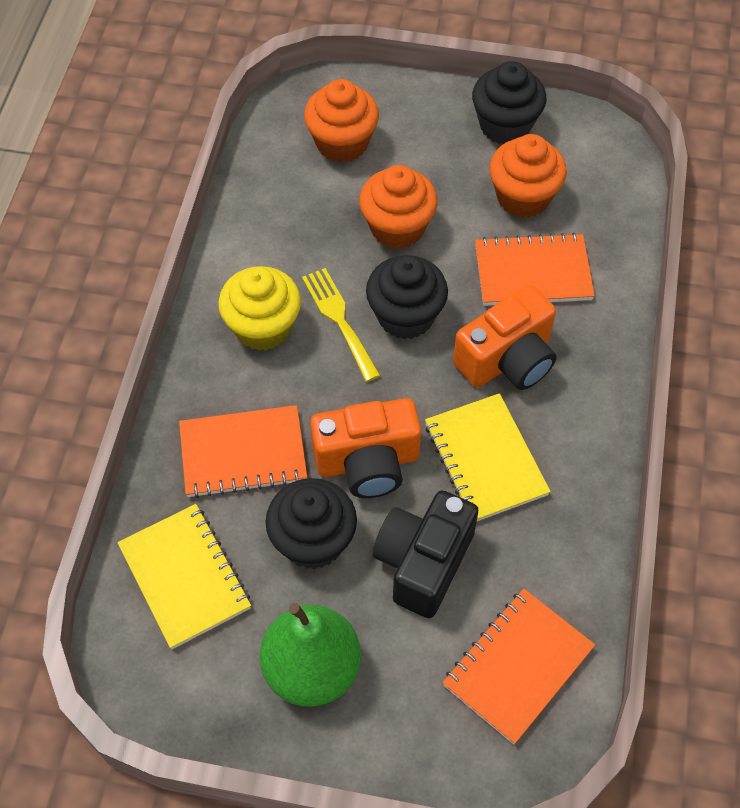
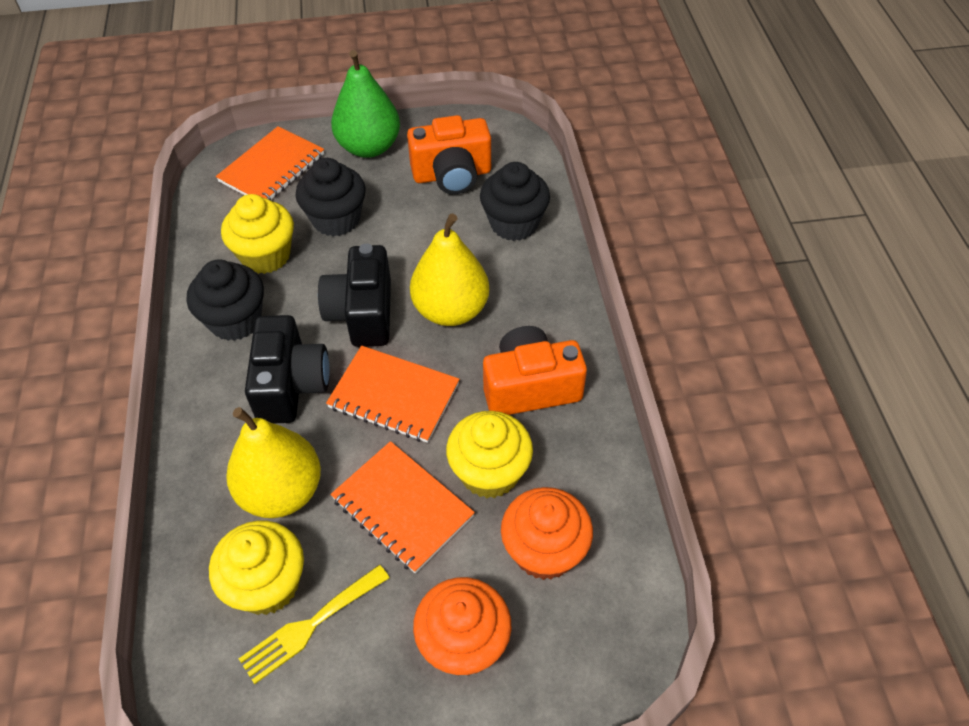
black camera: [373,490,478,618] = 1 -> [245,315,330,424] [318,244,391,347] = 2
orange cupcake: [304,79,379,163] [359,165,438,249] [489,134,567,218] = 3 -> [413,577,511,676] [501,487,593,580] = 2
yellow cupcake: [218,266,301,351] = 1 -> [209,521,304,615] [221,194,294,274] [446,411,533,498] = 3
yellow notebook: [118,504,251,649] [425,393,551,521] = 2 -> none = 0
yellow pear: none = 0 -> [226,407,321,518] [410,213,489,326] = 2

